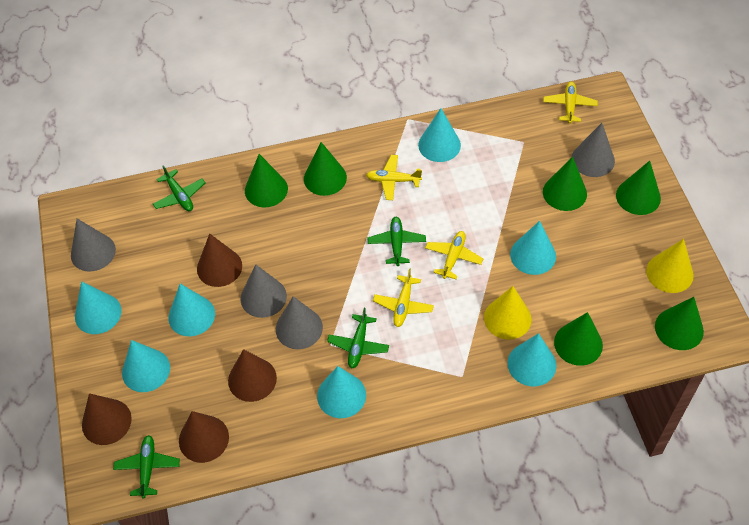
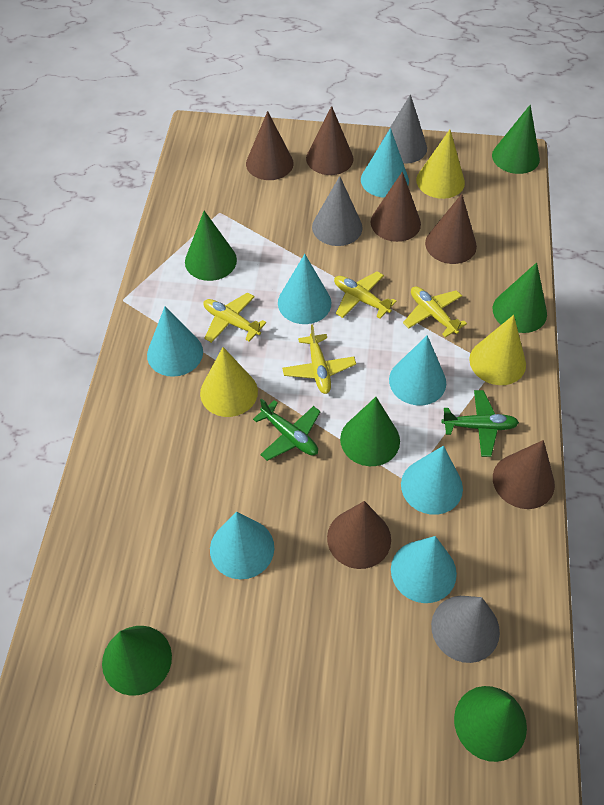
brown cone: [82,393,132,445] [179,411,229,463] [197,233,242,287] [228,349,277,402] = 4 -> [246,111,294,180] [306,106,354,175] [327,501,391,569] [371,172,421,242] [425,194,477,264] [493,440,555,509] = 6
green plane: [113,435,180,499] [153,165,205,211] [327,308,389,368] [368,217,426,266] = 4 -> [253,398,321,461] [441,390,519,457] = 2
grey cone: [71,218,116,272] [241,265,287,318] [276,296,323,349] [572,123,615,177] = 4 -> [312,176,363,246] [381,94,427,164] [431,596,500,663] = 3
yellow cone: [484,286,532,339] [646,239,694,293] = 2 -> [200,347,258,417] [416,130,465,199] [469,315,526,385] = 3

